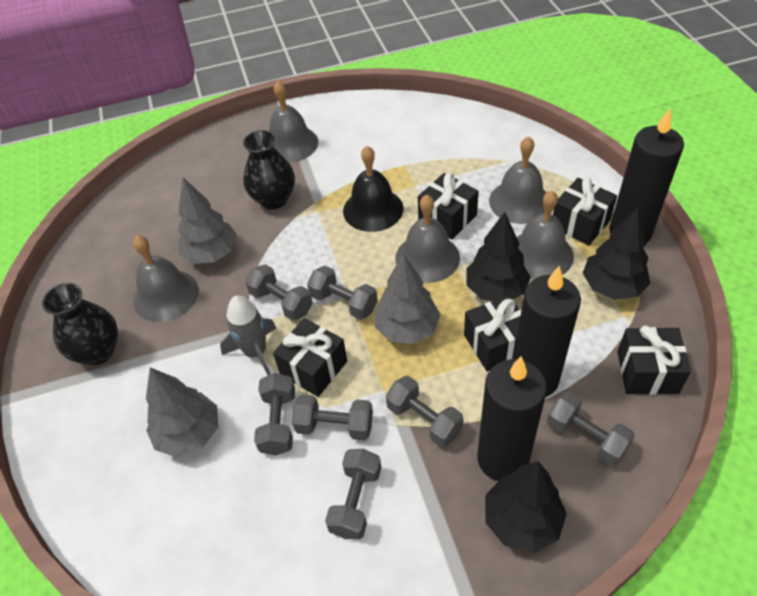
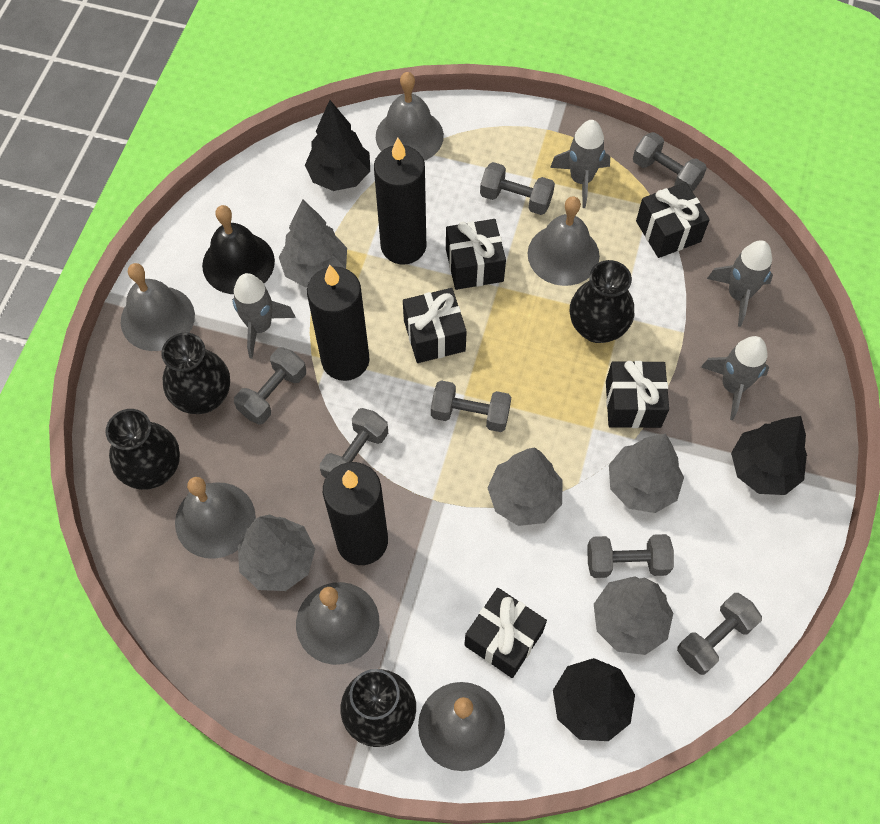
black vase: [42,283,118,365] [243,130,295,210] = 2 -> [106,409,180,490] [161,332,230,414] [341,669,416,747] [570,260,634,343] = 4
grey bell: [133,235,199,322] [269,81,318,163] [395,195,460,283] [489,136,546,224] [517,190,574,279] = 5 -> [121,263,195,351] [175,477,256,559] [296,582,379,665] [376,72,444,161] [418,682,505,771] [528,196,600,286] = 6
grey rocket: [220,296,276,375] = 1 -> [232,273,296,359] [550,120,610,208] [701,336,769,420] [707,240,773,327] = 4
grey tree: [146,367,218,457] [178,178,237,264] [375,253,440,344] = 3 -> [238,514,315,591] [279,199,347,287] [487,447,563,526] [594,576,673,655] [609,434,684,513] = 5

